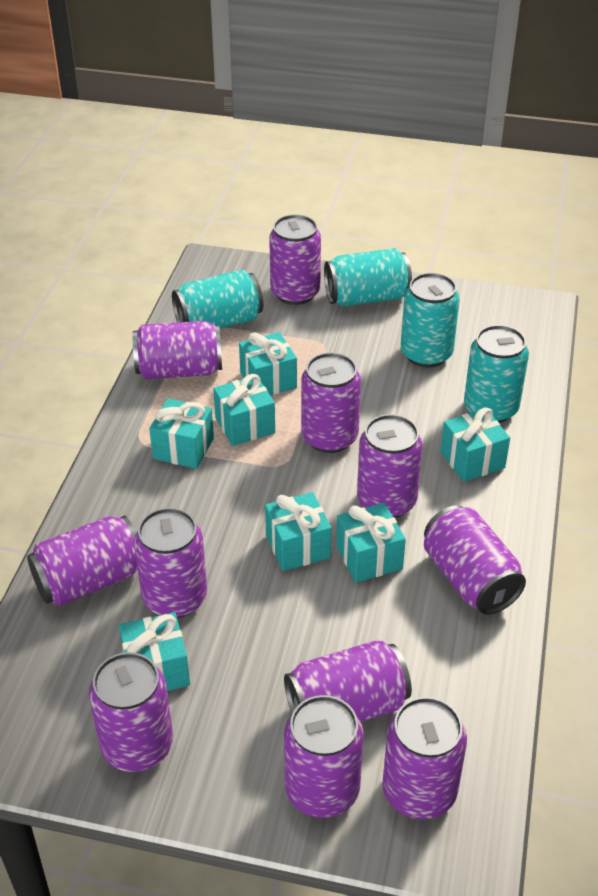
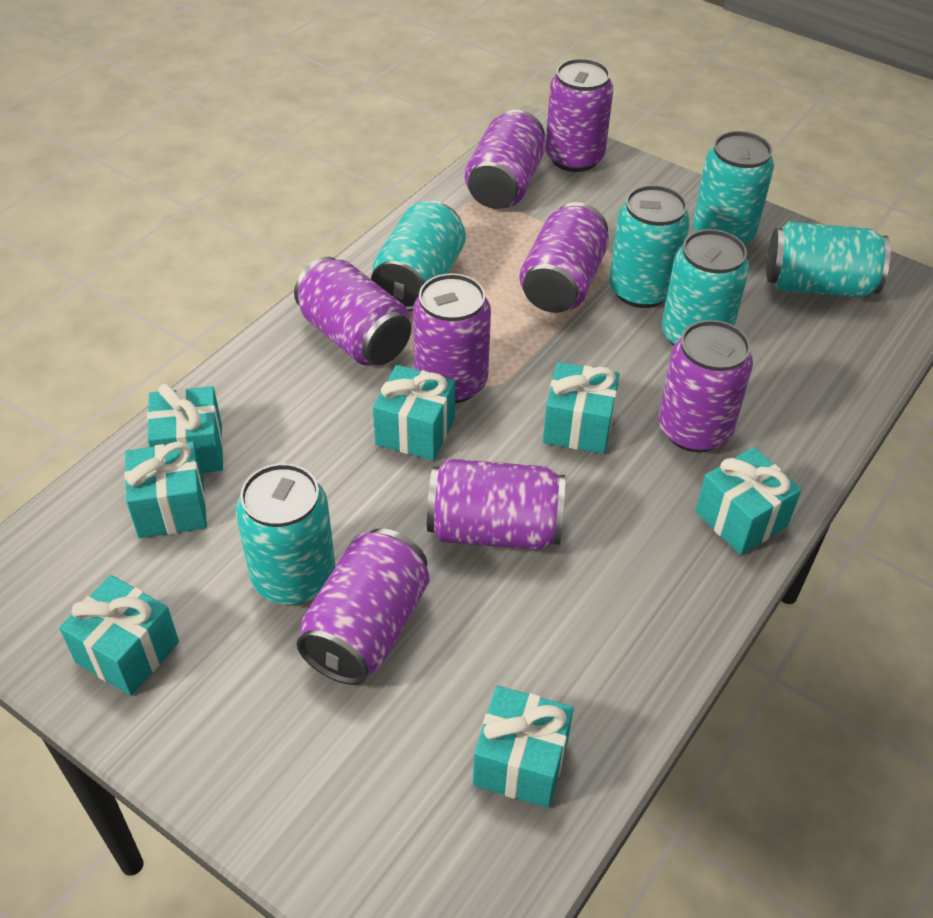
purple can: [27,515,138,606] [89,652,173,772] [132,321,222,379] [134,508,207,618] [269,214,321,305] [284,640,412,722] [284,695,364,818] [301,352,361,453] [357,414,423,518] [382,697,467,820] [424,505,526,615] = 11 -> [294,257,411,366] [297,528,429,685] [413,273,491,403] [427,459,565,550] [465,110,546,209] [519,202,609,313] [545,58,613,172] [658,320,753,452] = 8
turquoise can: [172,269,263,329] [324,248,412,307] [401,273,460,367] [464,325,529,423] = 4 -> [236,463,335,605] [371,201,466,311] [609,185,690,308] [662,229,749,346] [693,131,774,245] [766,222,891,298] = 6

